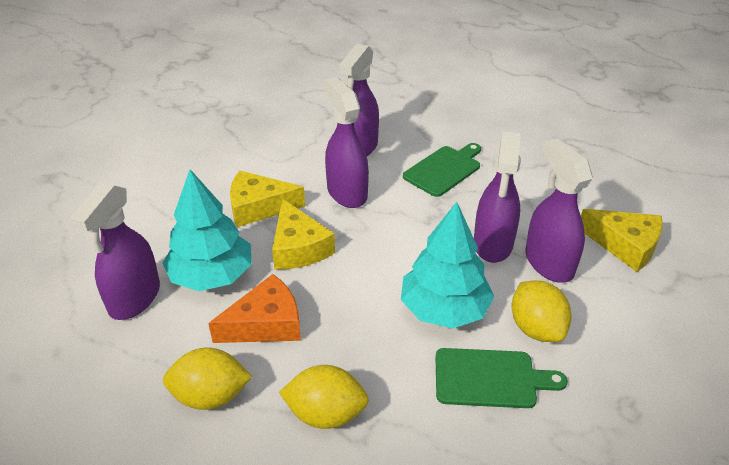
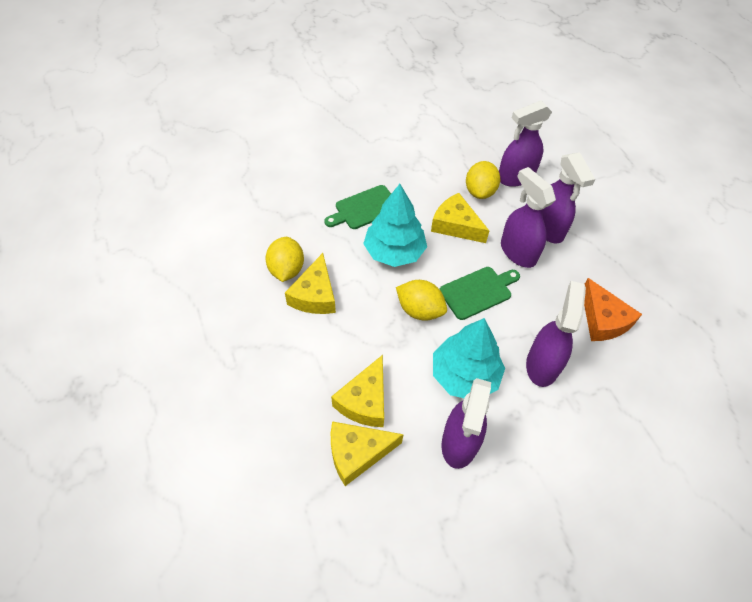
yellow cheese: [230,170,305,227] [272,199,335,270] [581,209,663,272] = 3 -> [285,253,336,314] [331,355,384,427] [331,421,404,486] [431,193,489,243] = 4

